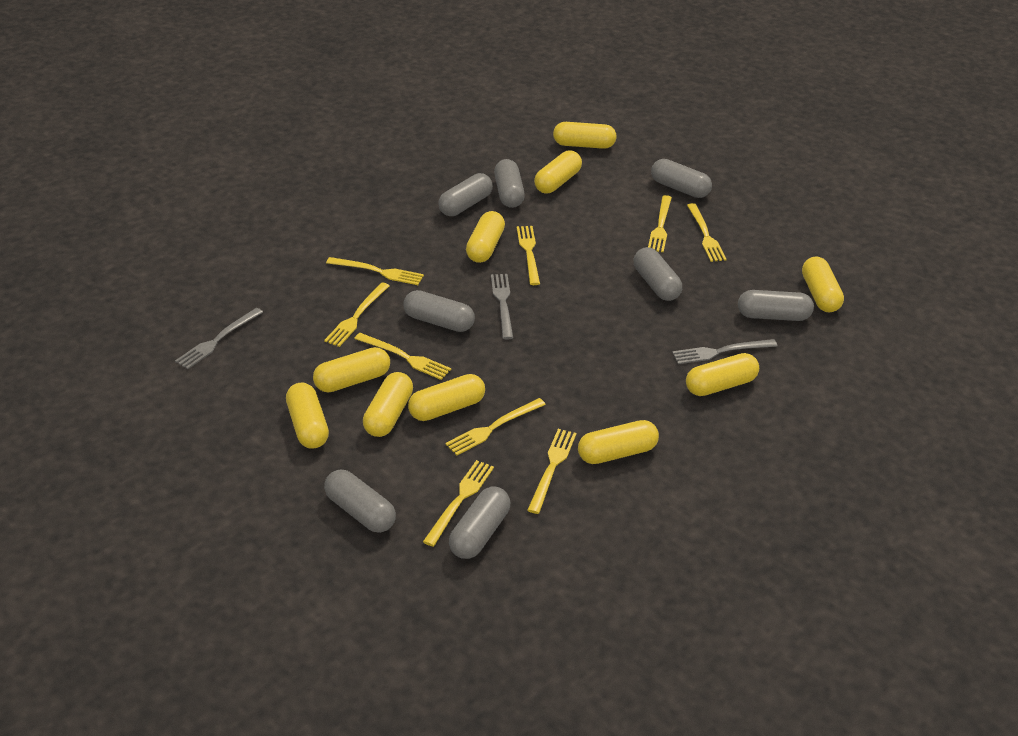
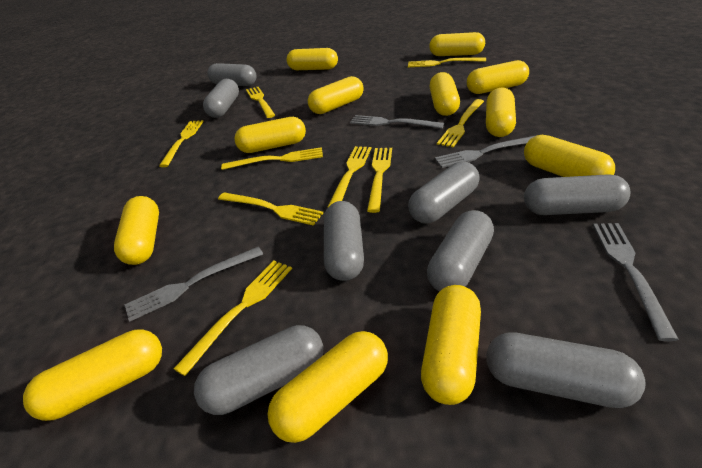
grey fork: [175,308,263,369] [491,274,513,340] [672,339,777,364] = 3 -> [125,247,263,322] [350,115,444,128] [435,135,537,168] [593,223,679,341] = 4
yellow capsule: [286,382,329,449] [313,347,390,392] [363,372,413,437] [408,374,485,421] [466,211,505,263] [534,150,582,193] [553,122,617,149] [578,420,659,464] [686,353,759,396] [802,256,844,312] = 10 -> [23,330,162,421] [114,196,159,265] [234,117,306,153] [267,331,388,443] [286,48,338,70] [308,76,364,114] [421,285,481,405] [429,32,485,56] [430,72,460,116] [467,60,529,94] [486,87,516,137] [524,135,615,177] = 12

